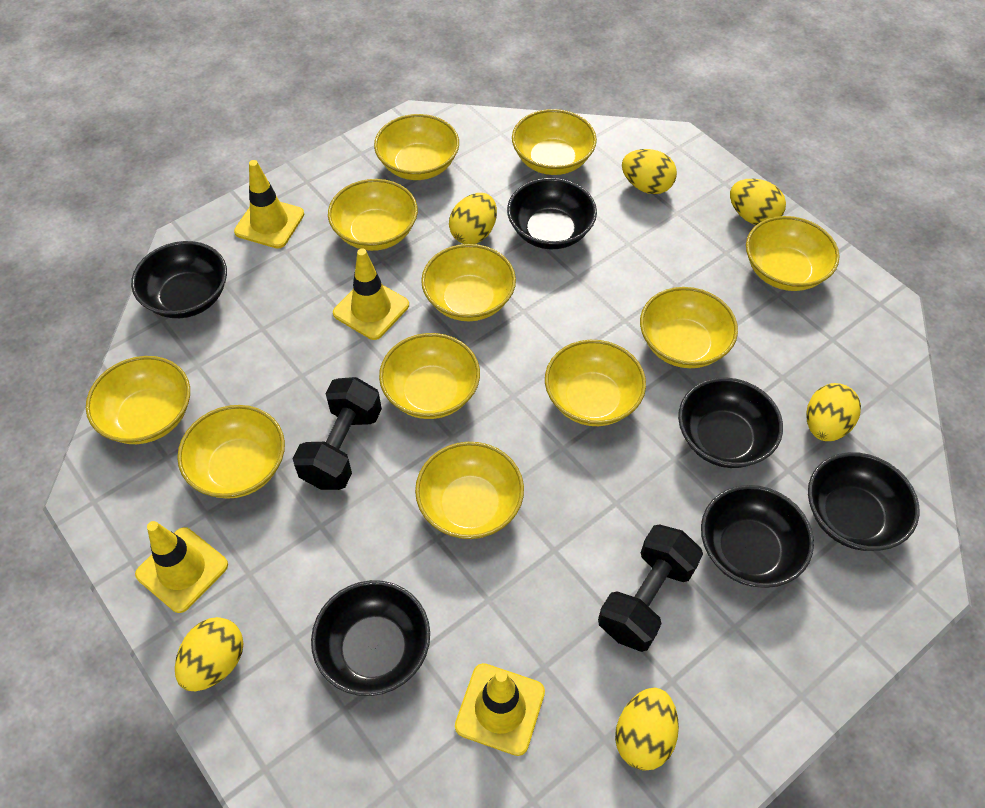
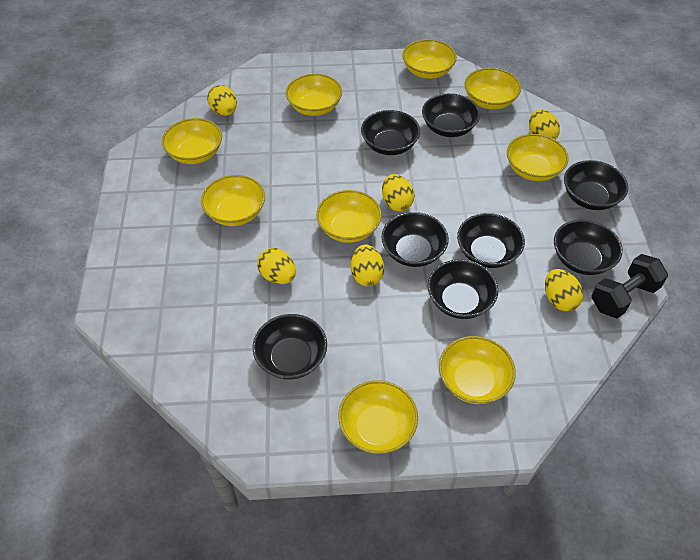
black bowl: [131,241,227,318] [311,580,430,696] [507,178,597,249] [678,378,783,468] [701,485,814,588] [808,452,920,551] = 6 -> [252,314,327,380] [361,110,420,155] [381,212,449,267] [422,93,480,137] [427,259,498,319] [457,213,525,268] [554,220,623,275] [564,160,628,210] = 8
black dumbbell: [293,377,382,490] [598,524,703,652] = 2 -> [591,254,668,318] = 1
yellow bowl: [86,356,190,444] [177,405,285,499] [328,179,418,251] [374,114,459,180] [379,333,480,419] [415,442,524,539] [421,244,516,321] [512,109,597,175] [545,340,646,426] [640,287,738,368] [746,216,840,291] = 11 -> [162,118,222,164] [201,175,265,226] [286,74,342,116] [316,190,382,243] [338,380,418,454] [402,39,457,79] [439,336,516,404] [465,68,521,109] [507,134,568,181] = 9
yellow traffic cone: [135,521,228,613] [234,160,304,248] [333,248,409,340] [455,663,545,756] = 4 -> none = 0

